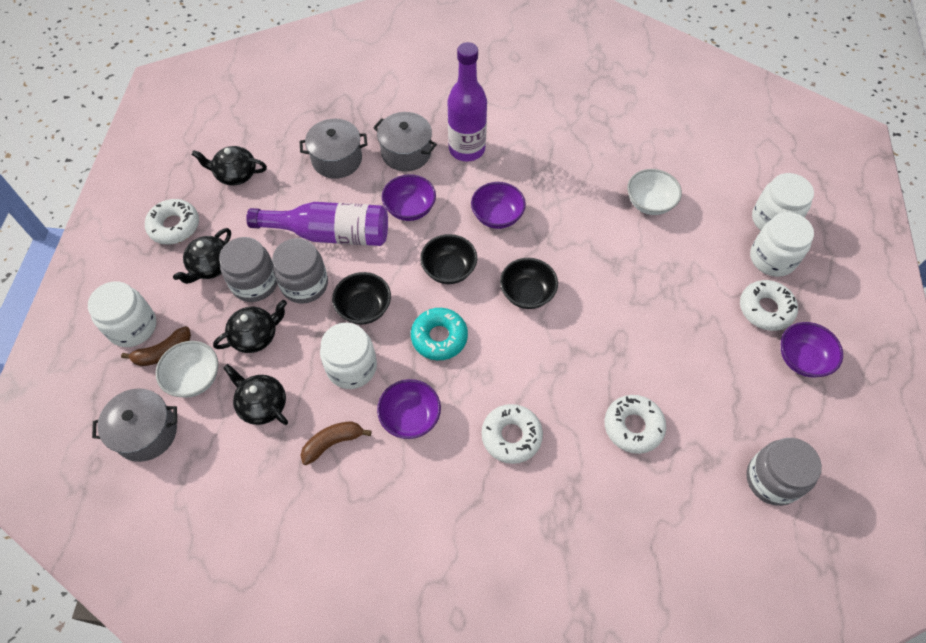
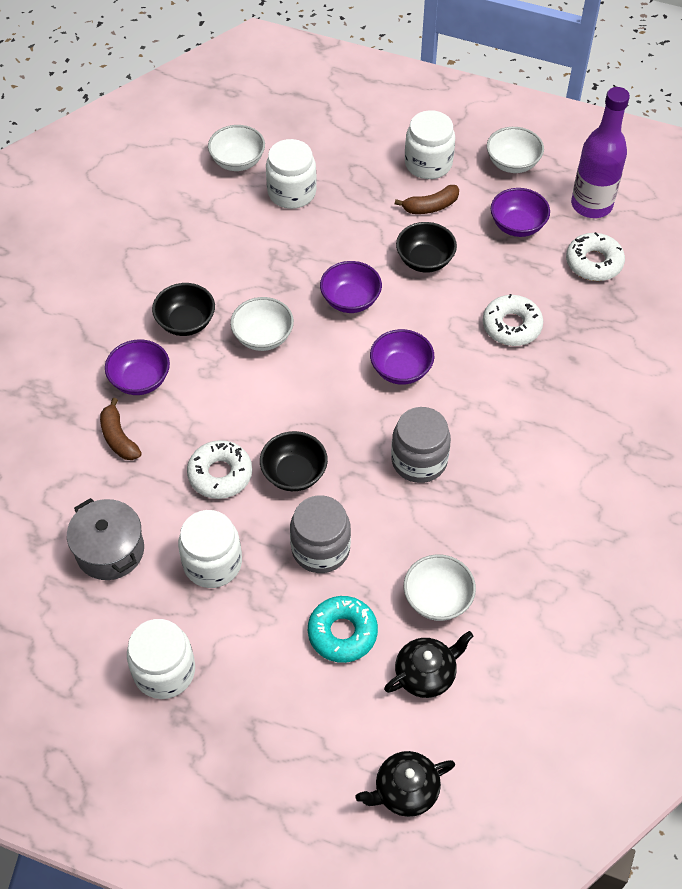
black teapot: [173,228,231,284] [192,146,267,185] [213,300,287,353] [223,364,288,425] = 4 -> [356,751,455,817] [384,631,473,698] = 2
grey jar: [219,237,277,302] [272,238,328,304] [746,438,822,506] = 3 -> [290,495,351,573] [391,407,451,483] = 2
grey pot: [92,388,177,462] [300,119,367,179] [373,112,437,172] = 3 -> [67,498,144,580] = 1
purple bottle: [246,202,388,246] [448,42,487,161] = 2 -> [571,87,630,218] = 1
white bowl: [156,341,218,398] [627,169,682,215] = 2 -> [208,125,265,171] [230,297,294,351] [404,554,476,621] [487,127,544,173] = 4
white donut: [145,199,199,245] [482,404,543,464] [605,395,666,454] [740,280,798,331] = 4 -> [187,440,252,499] [483,294,543,346] [566,232,625,281] = 3

